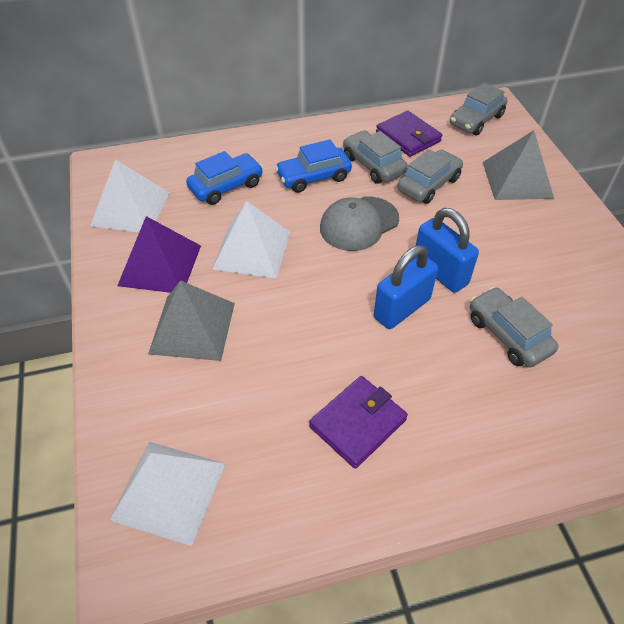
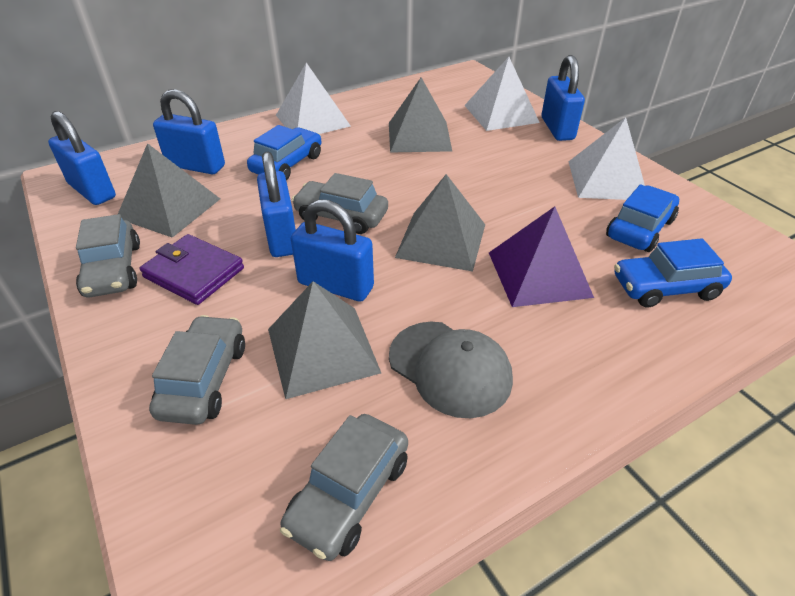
blue car: [186,151,263,205] [275,139,352,193] = 2 -> [247,125,321,180] [606,185,679,252] [614,238,732,308] = 3
blue padlock: [374,245,438,329] [416,208,479,293] = 2 -> [48,111,116,205] [153,89,225,174] [257,152,296,257] [291,199,374,302] [542,55,585,141] = 5
grey pyramid: [148,280,235,361] [483,130,554,200] = 2 -> [118,143,220,238] [268,281,381,399] [389,77,452,153] [395,174,485,272] = 4
purple wallet: [309,376,408,469] [376,111,442,157] = 2 -> [140,234,244,305] = 1

